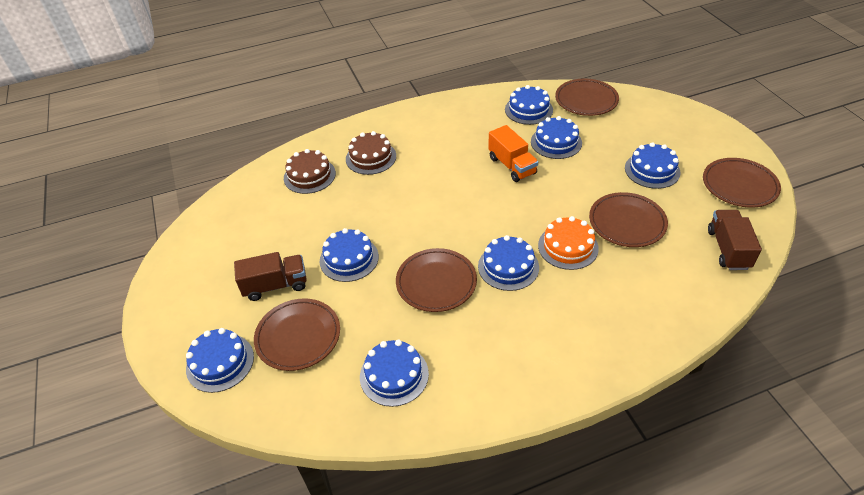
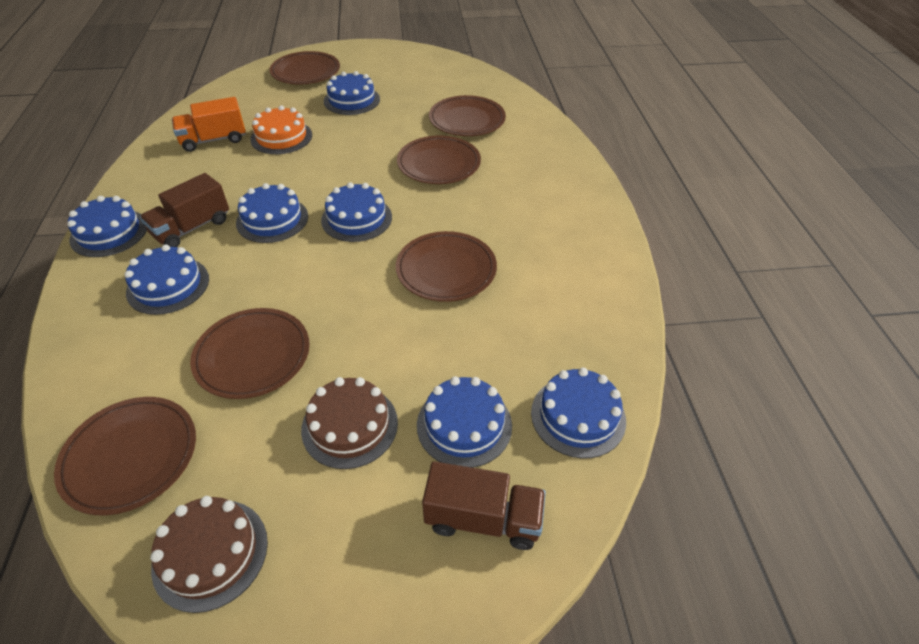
brown plate: [254,298,340,371] [396,248,477,312] [555,79,619,116] [589,192,668,247] [703,158,781,208] = 5 -> [54,397,196,515] [190,308,310,399] [270,51,340,84] [396,231,497,302] [397,135,481,184] [429,95,506,136] = 6

